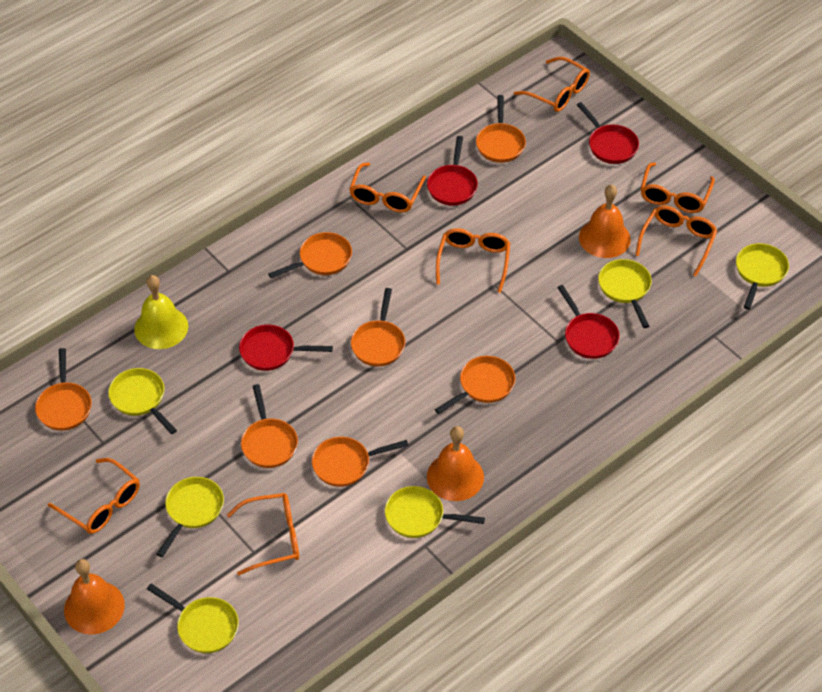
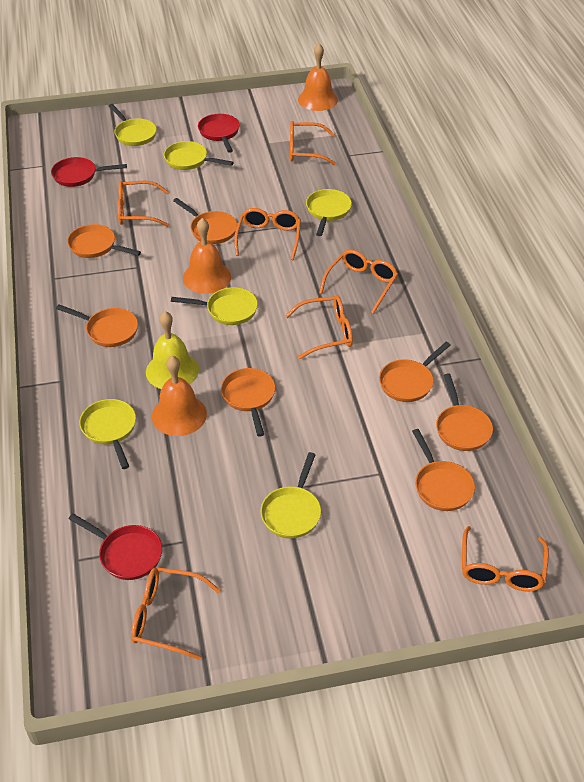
red pan: [239,325,333,371] [427,136,478,206] [557,285,620,359] [577,102,639,164] = 4 -> [51,157,127,187] [69,513,162,580] [198,114,240,153] = 3

